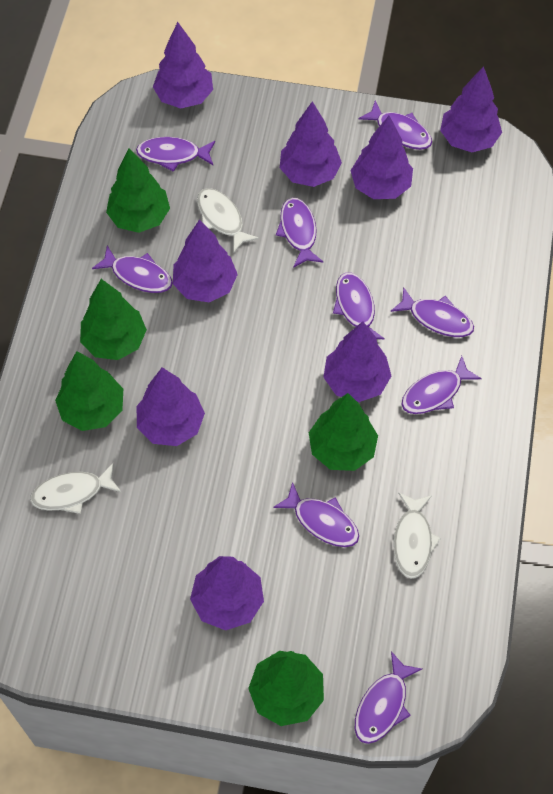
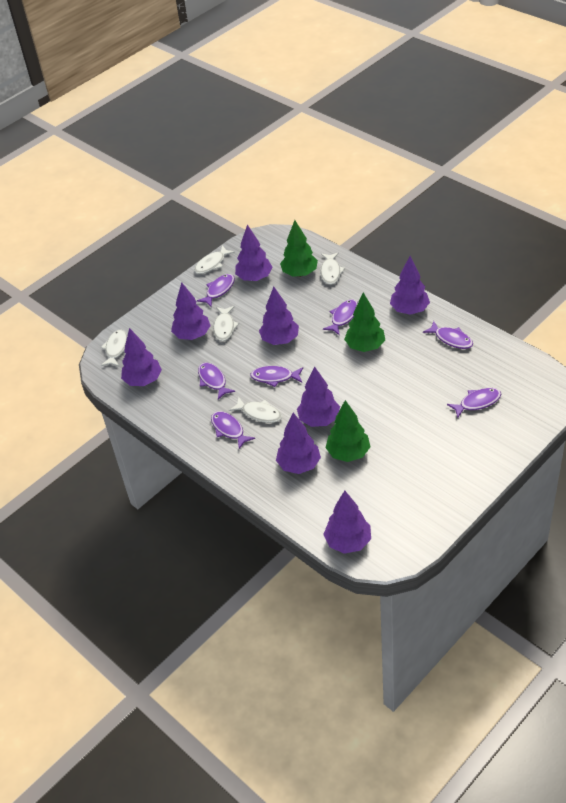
green tree: [55,351,123,431] [80,279,147,360] [106,148,170,233] [248,651,324,726] [309,393,378,471] = 5 -> [280,220,318,277] [325,400,370,462] [344,293,385,352] = 3
purple fish: [92,246,173,293] [136,137,215,172] [273,482,359,547] [276,198,323,268] [333,272,385,340] [355,651,422,744] [359,100,432,150] [390,287,474,337] [401,356,482,414] = 9 -> [197,274,235,307] [198,362,235,400] [211,411,255,449] [250,366,303,387] [323,299,358,335] [423,321,473,349] [447,388,501,419] = 7
white fish: [30,463,121,514] [197,188,259,252] [393,492,441,578] = 3 -> [101,330,128,367] [194,245,235,274] [213,306,239,341] [229,396,282,423] [320,253,345,285] = 5

